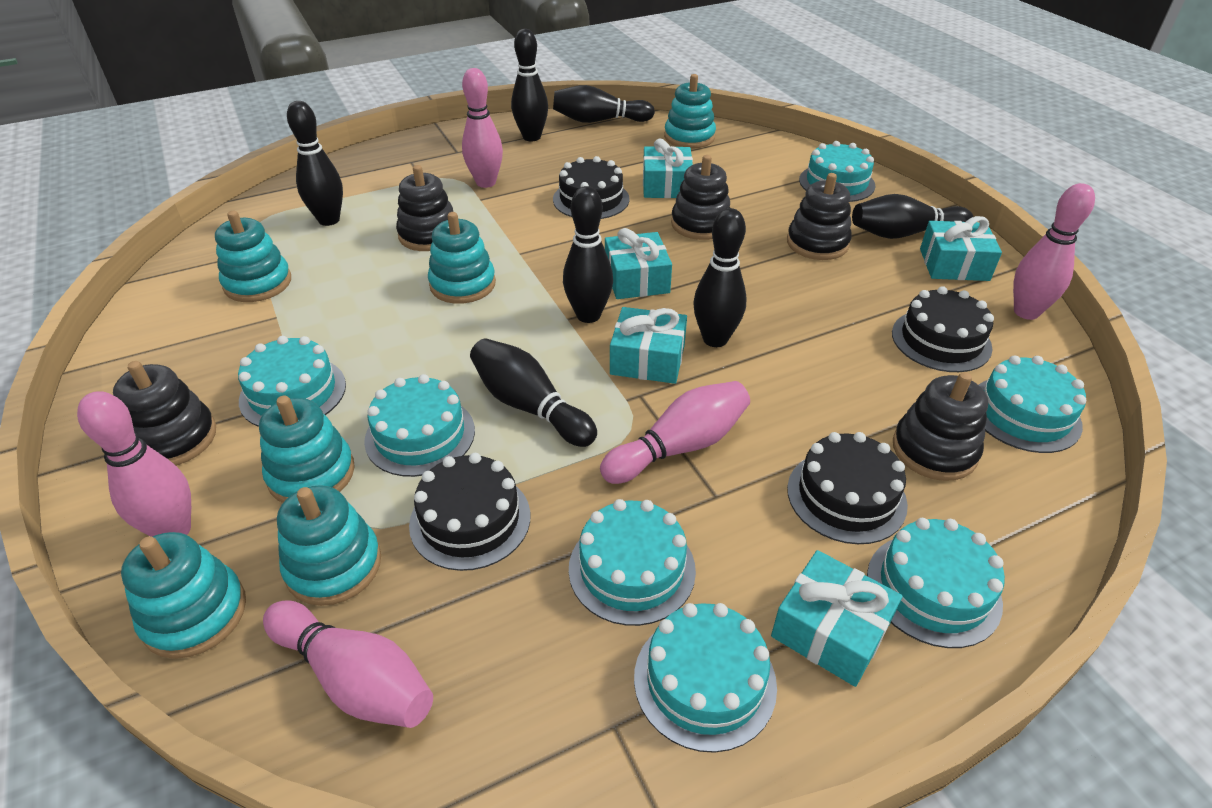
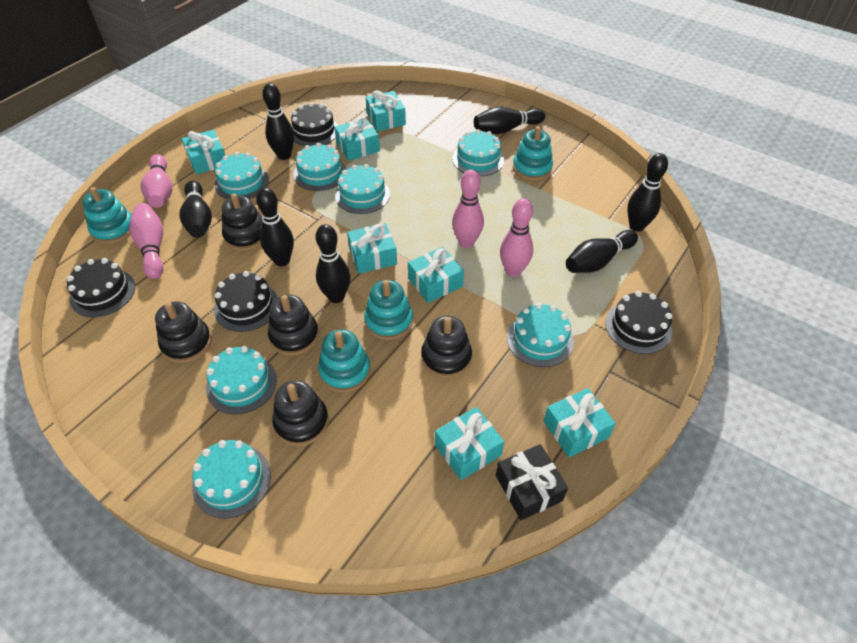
black gift: none = 0 -> [496,444,568,520] = 1
pink bowling pin: [77,391,191,537] [263,600,433,728] [462,68,503,188] [600,381,750,484] [1013,183,1095,320] = 5 -> [129,203,163,279] [141,154,172,208] [452,169,484,248] [500,198,533,277] = 4
turquoise gift: [605,228,672,299] [610,307,687,384] [643,139,693,198] [771,550,903,687] [920,216,1002,281] = 5 -> [182,130,226,175] [334,116,380,161] [347,223,397,274] [366,90,406,131] [408,247,464,303] [435,407,504,480] [544,388,616,457] = 7
turquoise stacking toy: [121,532,246,659] [215,211,291,302] [259,395,355,503] [277,485,381,606] [428,212,496,304] [664,74,716,149] = 6 -> [82,187,132,244] [318,329,371,393] [364,280,413,340] [513,126,553,181] = 4

